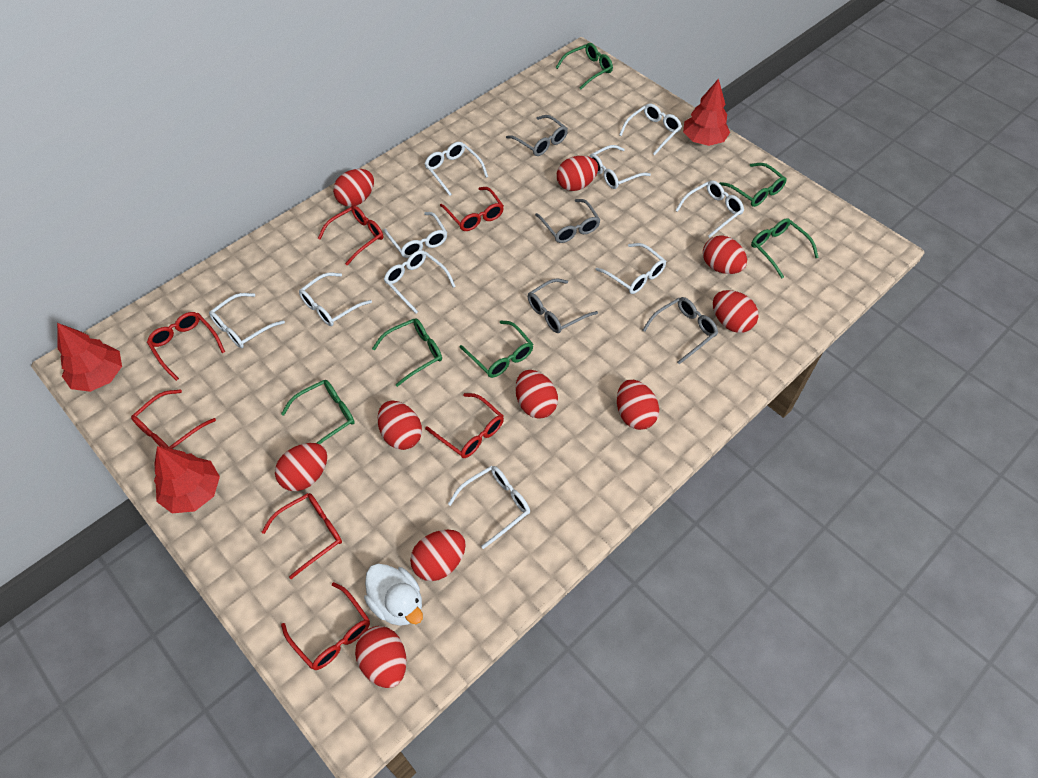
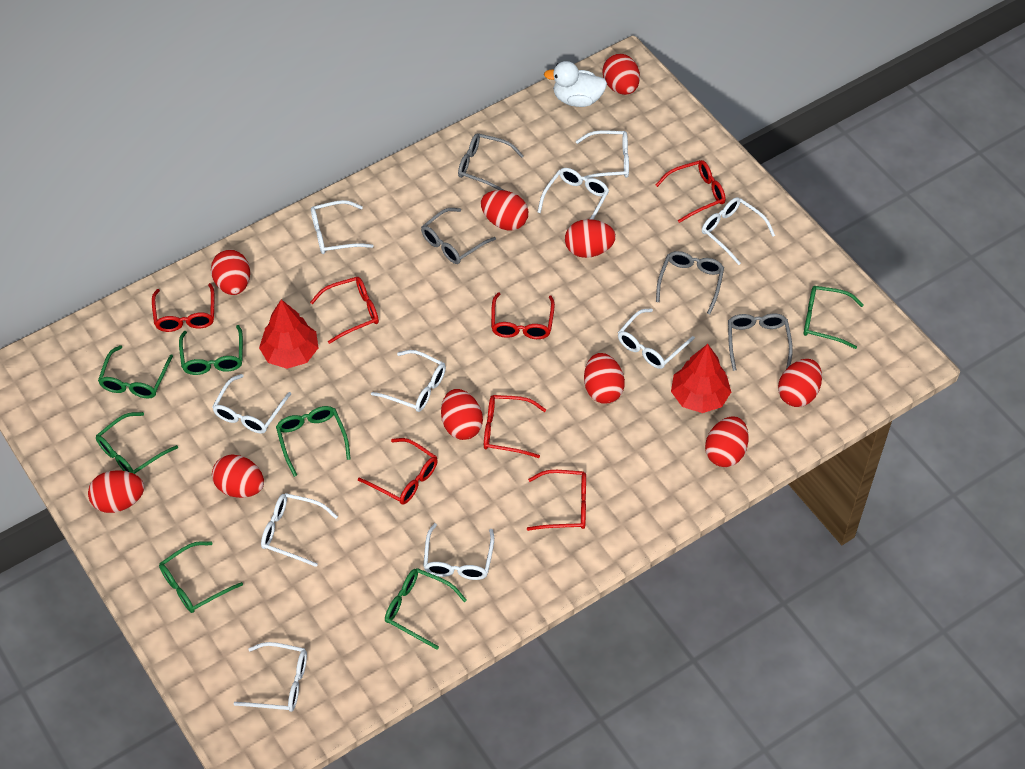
green glasses: [281,380,355,444] [372,318,442,387] [460,321,533,378] [556,43,613,90] [719,163,787,207] [751,218,819,279] = 6 -> [96,412,178,474] [98,345,173,399] [159,541,243,613] [179,325,243,375] [276,406,351,477] [385,568,467,650] [803,286,864,349] = 7
red tree: [57,323,122,392] [154,446,220,513] [683,78,730,146] = 3 -> [259,299,318,369] [671,344,731,413] = 2

